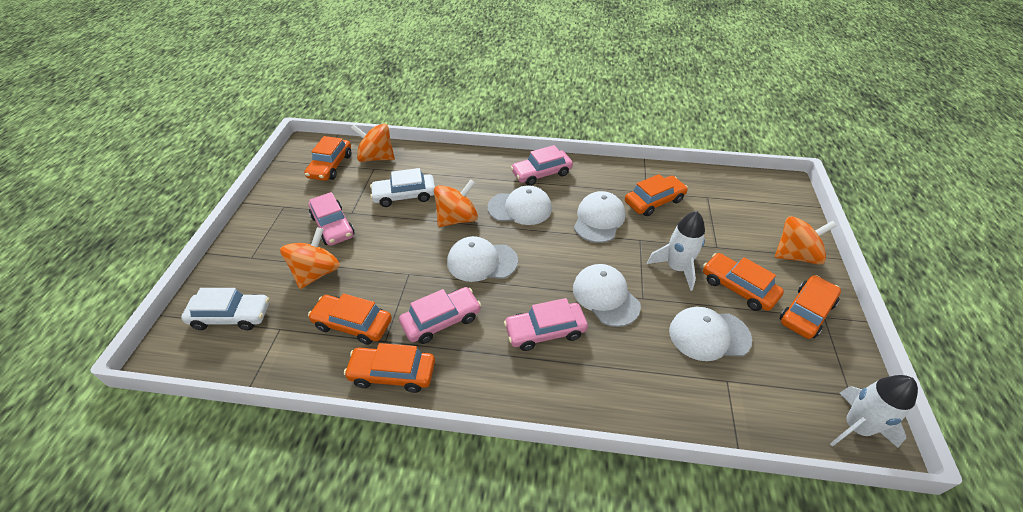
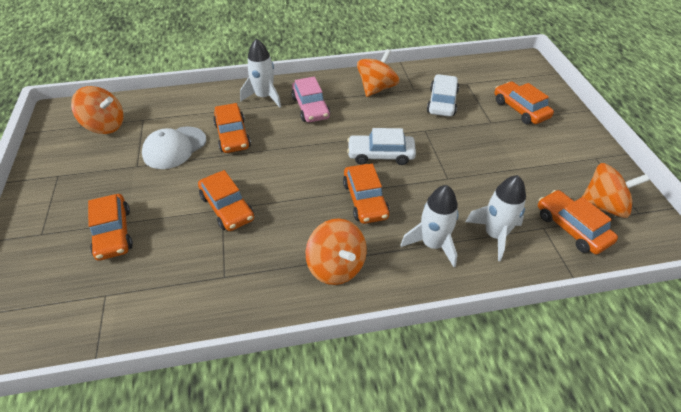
pink car: [309,192,355,246] [399,287,481,344] [504,298,588,351] [511,145,573,186] = 4 -> [291,77,330,122] = 1
white cap: [447,236,518,282] [488,185,552,225] [573,264,641,327] [574,191,625,243] [669,307,752,361] = 5 -> [142,127,206,169] = 1
white rocket: [647,211,705,291] [830,375,918,447] = 2 -> [240,38,281,108] [401,185,459,267] [466,175,526,261] = 3

